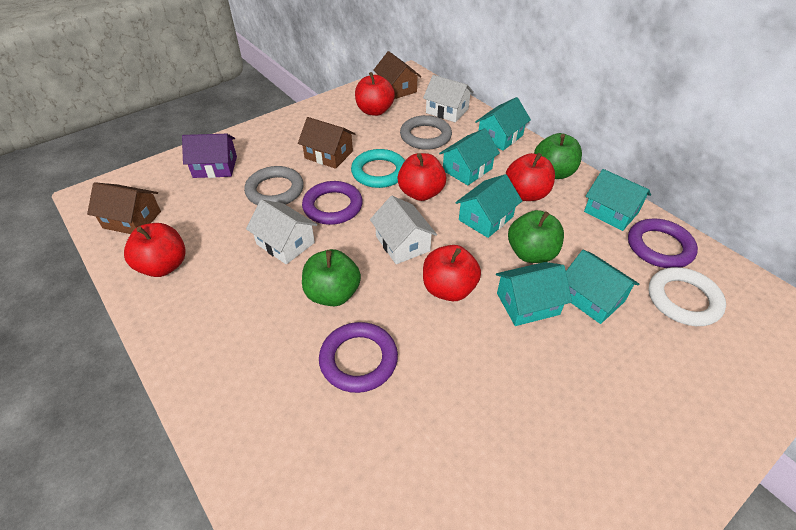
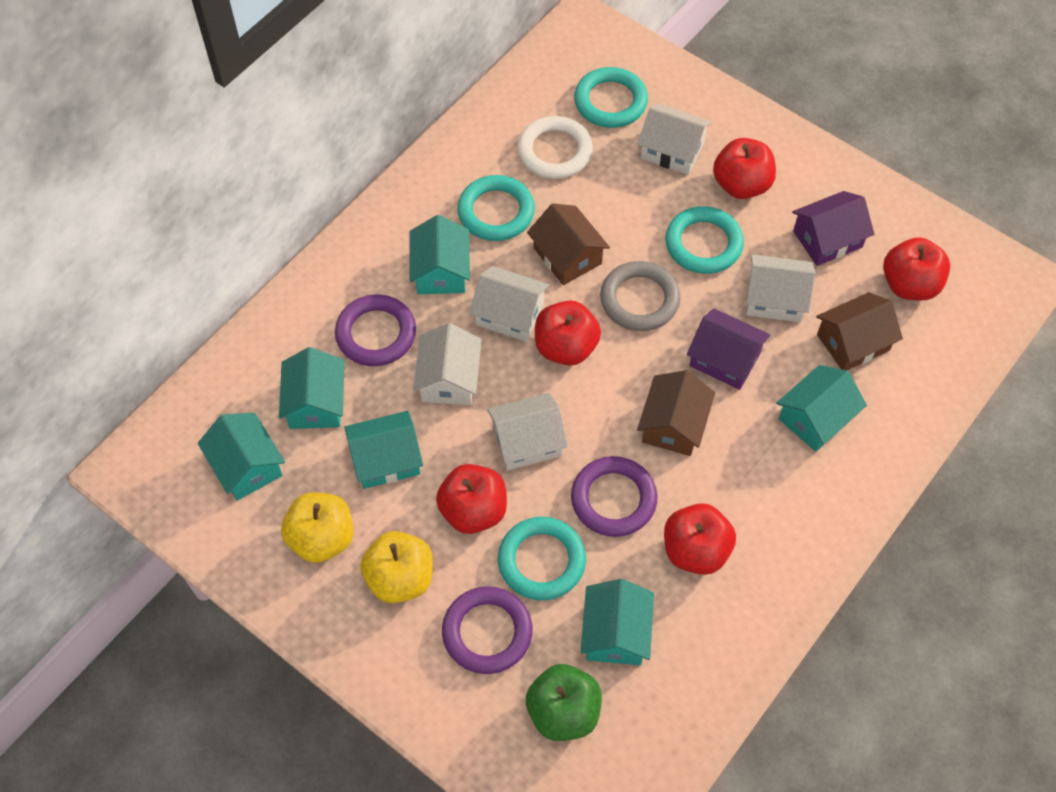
green apple: [302,249,361,306] [508,210,564,263] [534,133,582,179] = 3 -> [526,664,602,741] = 1
grey ring: [244,166,304,205] [400,115,452,150] = 2 -> [600,261,680,331] = 1
purple house: [182,134,237,178] = 1 -> [687,308,771,390] [792,191,874,266] = 2
turquoise ring: [351,149,405,188] = 1 -> [457,175,535,241] [498,517,586,600] [574,67,648,128] [665,206,744,274] = 4
white house: [246,199,317,265] [370,196,437,264] [423,75,474,122] = 3 -> [413,323,482,405] [469,266,549,342] [487,393,568,471] [638,104,712,175] [746,254,815,322] = 5
yellow apple: none = 0 -> [281,492,353,563] [360,531,433,603] = 2

